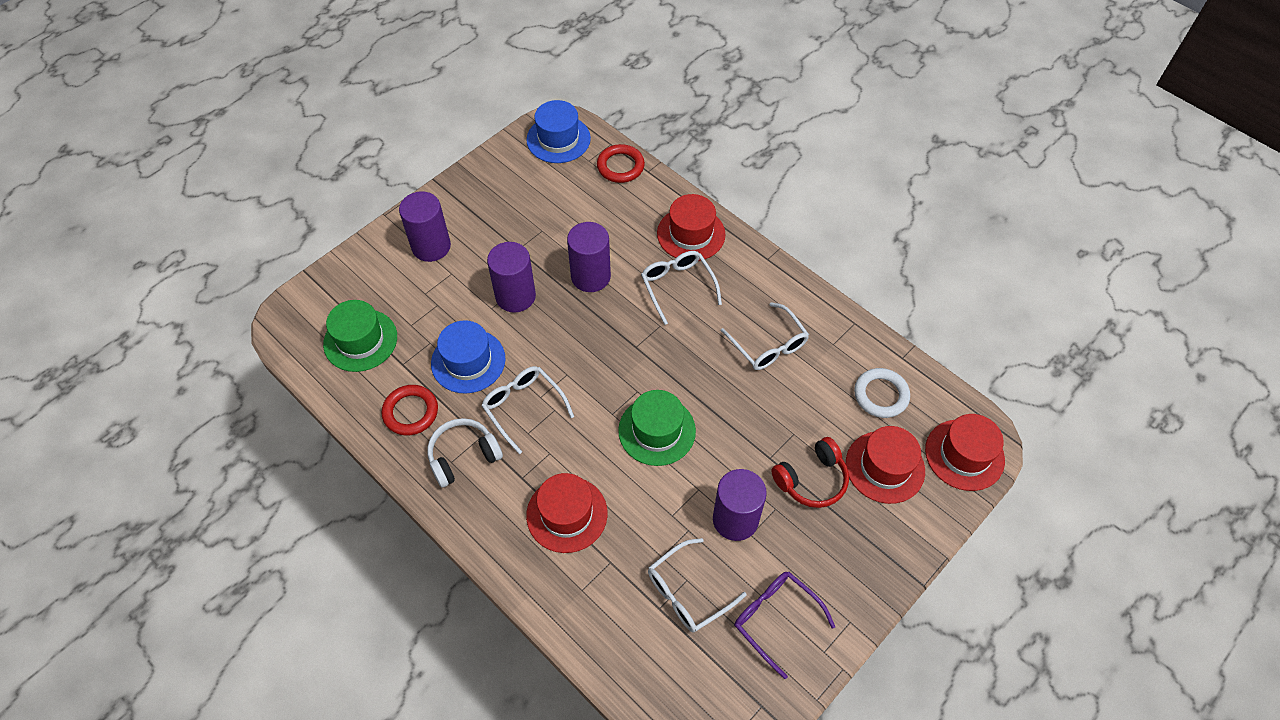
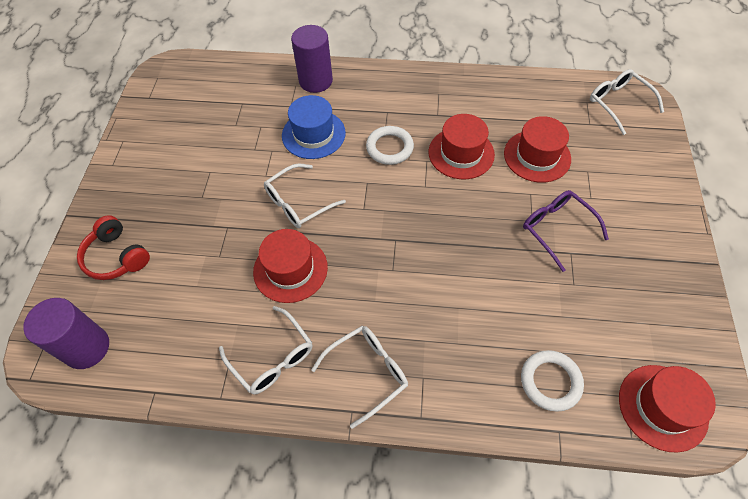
blue hat: [431,320,506,394] [526,100,591,163] = 2 -> [282,95,346,159] = 1
green hat: [323,300,397,372] [618,390,696,466] = 2 -> none = 0
purple cylinder: [399,191,451,262] [487,242,536,313] [567,222,611,292] [713,469,767,541] = 4 -> [23,298,109,369] [291,25,333,93] = 2
red ring: [382,385,438,436] [597,144,645,183] = 2 -> none = 0
white headphones: [427,418,503,487] = 1 -> none = 0
white ring: [854,368,910,418] = 1 -> [366,126,414,165] [521,350,584,412] = 2

